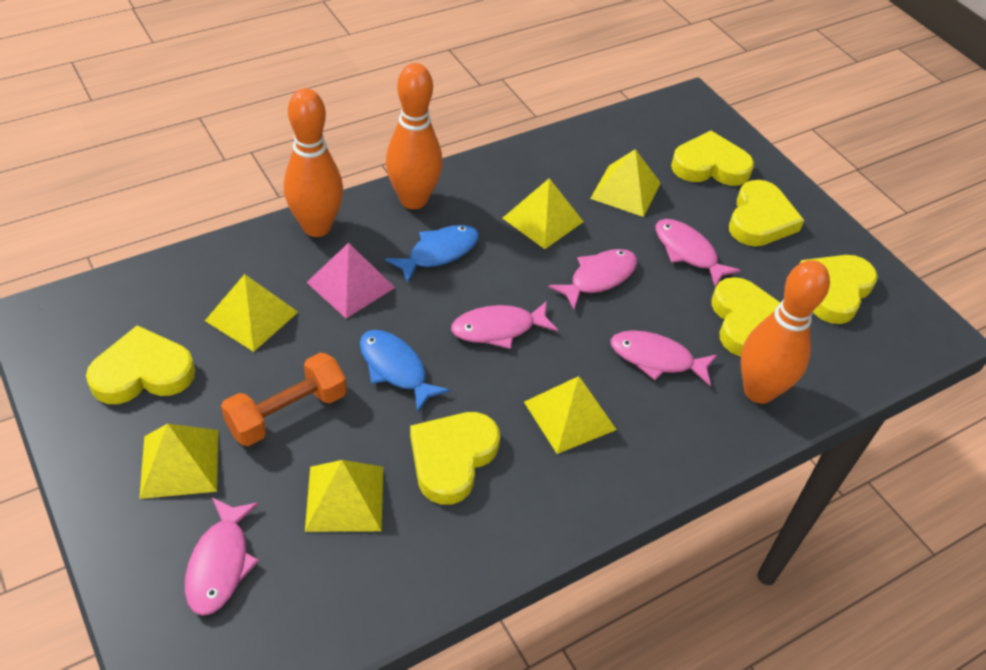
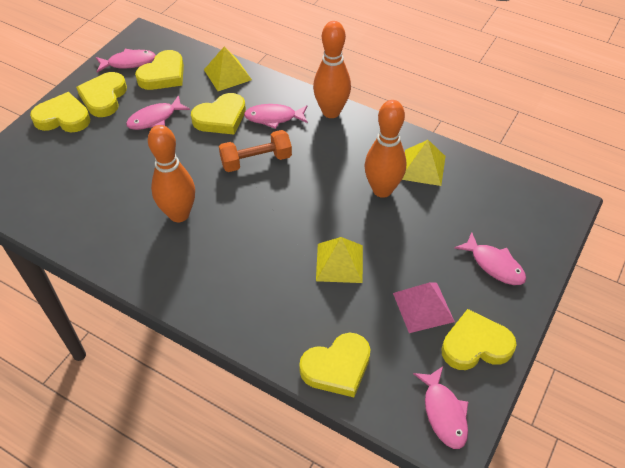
blue fish: [360,330,450,413] [385,225,479,284] = 2 -> none = 0
yellow pyramid: [139,424,218,499] [205,274,298,352] [305,460,383,532] [502,178,584,249] [524,376,617,454] [590,149,661,217] = 6 -> [204,47,252,91] [316,237,363,283] [402,140,446,186] = 3

